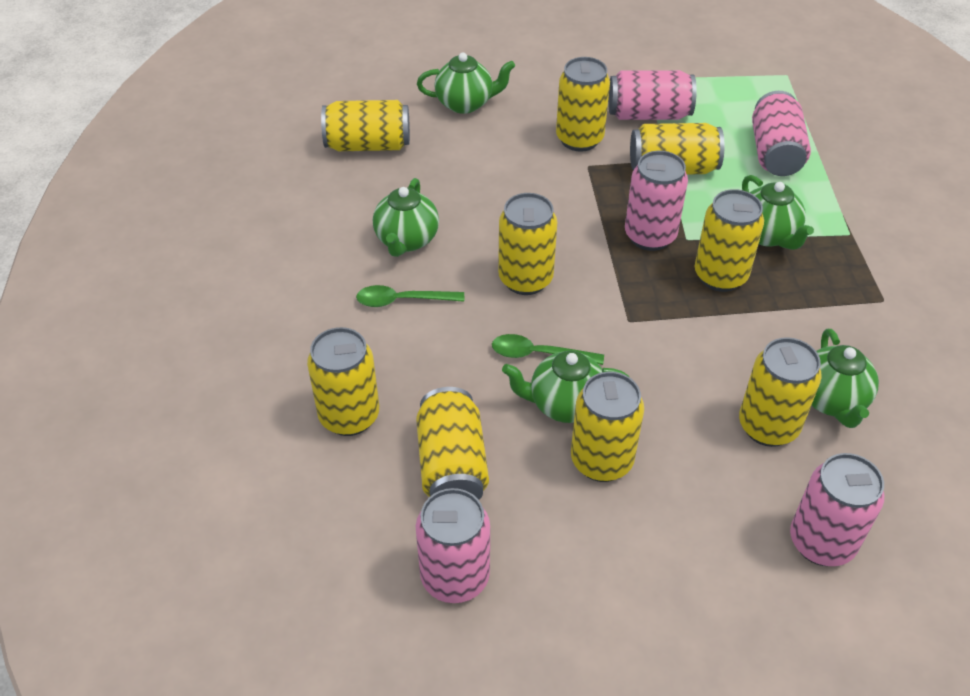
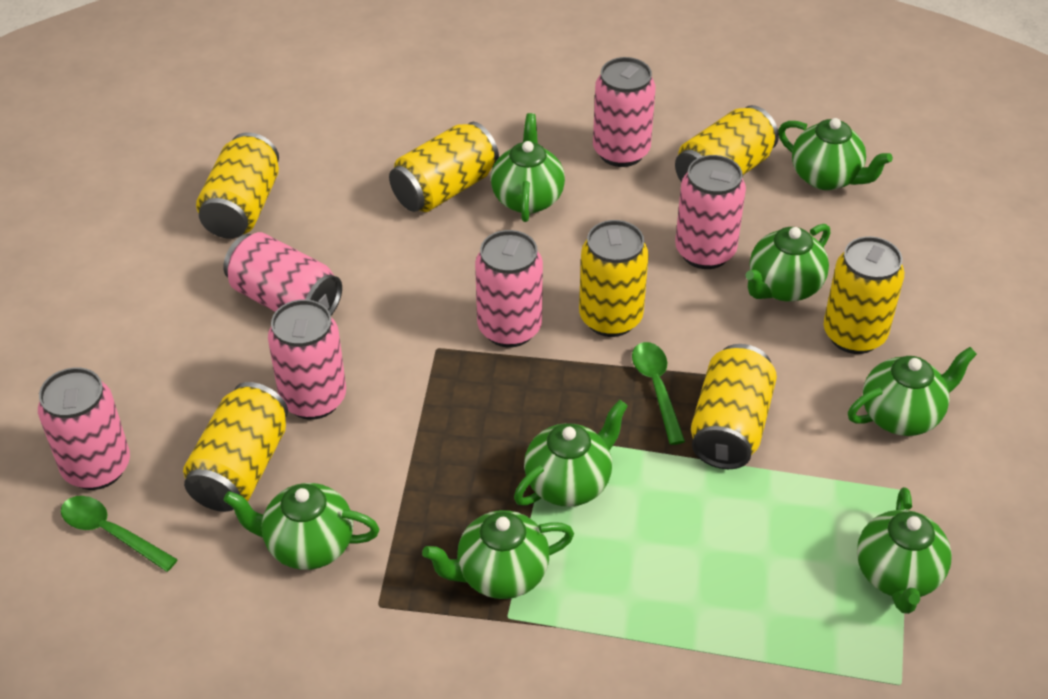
green teapot: [373,178,439,257] [417,53,515,114] [502,351,629,423] [742,175,814,250] [811,329,879,428] = 5 -> [223,483,379,570] [422,510,574,599] [491,113,565,222] [514,400,628,507] [745,224,830,301] [778,118,893,190] [848,347,977,436] [857,487,952,614] = 8
pink can: [416,488,490,603] [608,70,697,120] [625,151,688,251] [752,91,811,176] [790,453,884,566] = 5 -> [38,367,130,490] [223,232,342,315] [268,299,346,420] [475,230,543,347] [593,57,655,167] [675,155,746,269] = 6
yellow can: [307,327,379,436] [321,100,410,151] [416,387,489,500] [498,193,557,295] [556,57,610,152] [571,372,644,482] [630,123,724,175] [695,189,764,292] [739,337,822,447] = 9 -> [183,382,288,512] [196,132,279,239] [389,122,499,212] [579,220,649,337] [675,105,779,183] [691,344,777,469] [824,236,904,354] = 7

